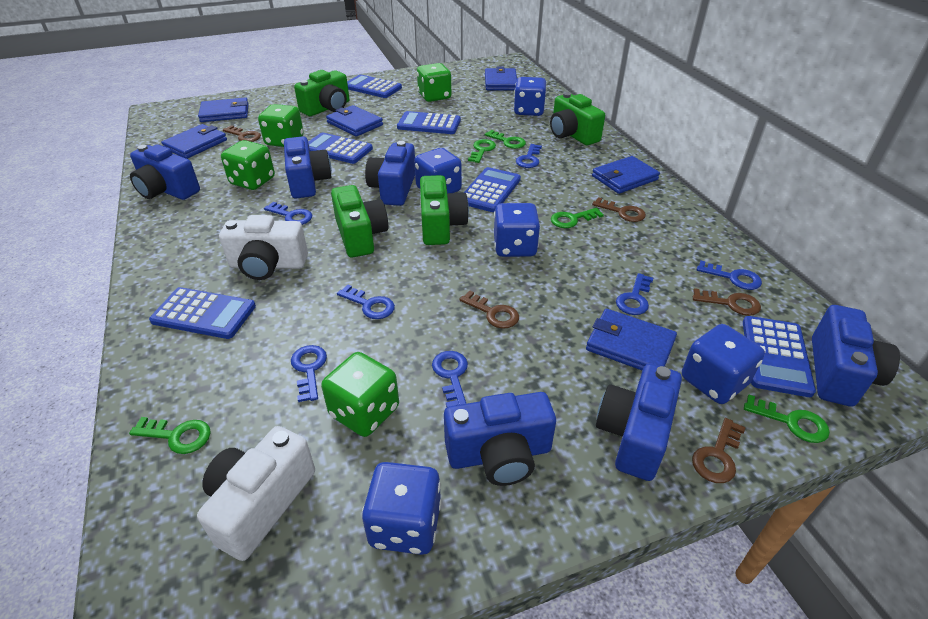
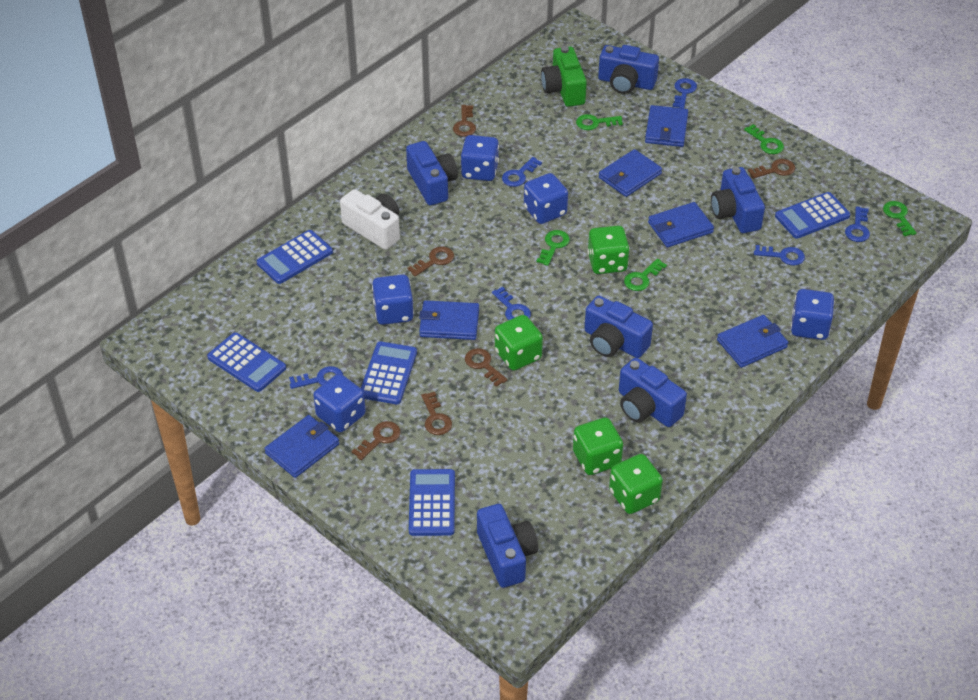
blue calculator: [149,287,256,339] [308,132,373,164] [347,74,402,98] [397,111,461,134] [464,167,521,212] [743,316,816,397] = 6 -> [207,332,286,392] [257,230,333,284] [361,341,417,404] [409,469,455,536] [775,192,850,239] = 5
blue key: [264,202,312,225] [291,345,327,402] [337,284,395,319] [432,351,468,407] [516,144,542,168] [616,273,653,315] [697,261,762,290] = 7 -> [289,366,343,389] [492,287,531,320] [502,157,542,187] [672,78,697,109] [754,245,805,266] [845,206,870,242] = 6
brown key: [223,125,261,142] [459,291,519,329] [592,197,646,222] [692,418,746,483] [693,288,761,316] = 5 -> [352,421,400,460] [407,247,454,276] [421,392,452,435] [453,105,476,137] [465,348,507,387] [748,159,795,179] = 6
green camera: [294,70,349,116] [331,185,388,258] [420,175,469,245] [550,92,605,145] = 4 -> [541,46,587,107] = 1
white camera: [197,426,315,561] [219,215,308,280] = 2 -> [340,189,400,250] = 1

